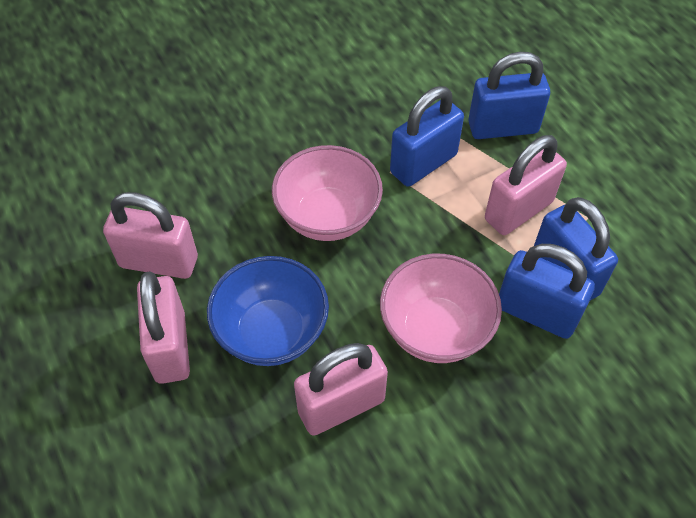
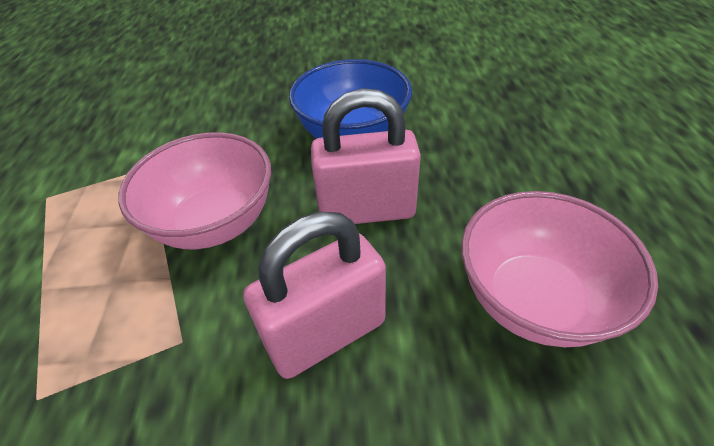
blue padlock: [390,86,464,187] [468,52,550,139] [499,244,595,339] [534,197,618,301] = 4 -> none = 0
pink padlock: [103,192,198,279] [137,271,190,384] [294,343,388,436] [485,135,567,235] = 4 -> [244,212,386,379] [311,88,421,224] = 2

